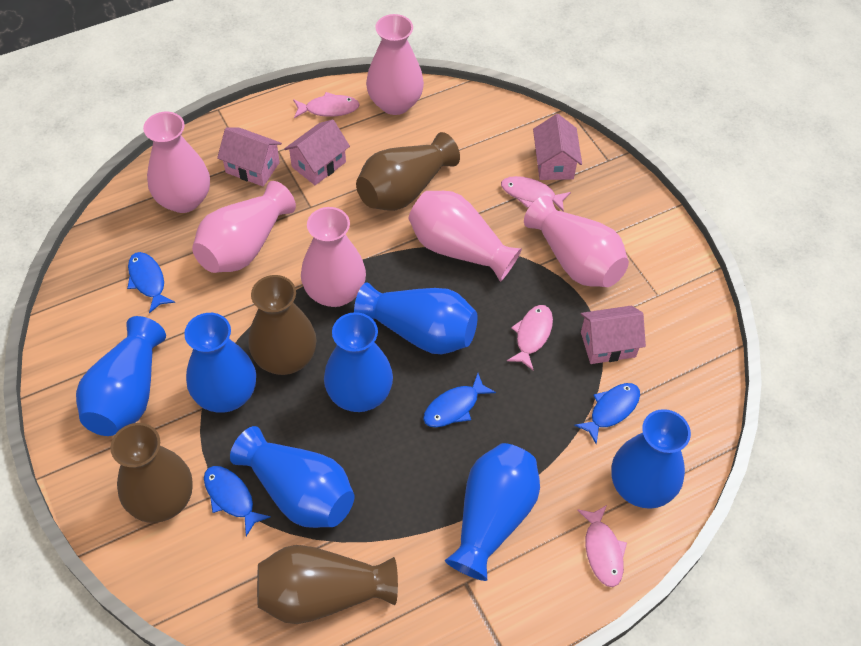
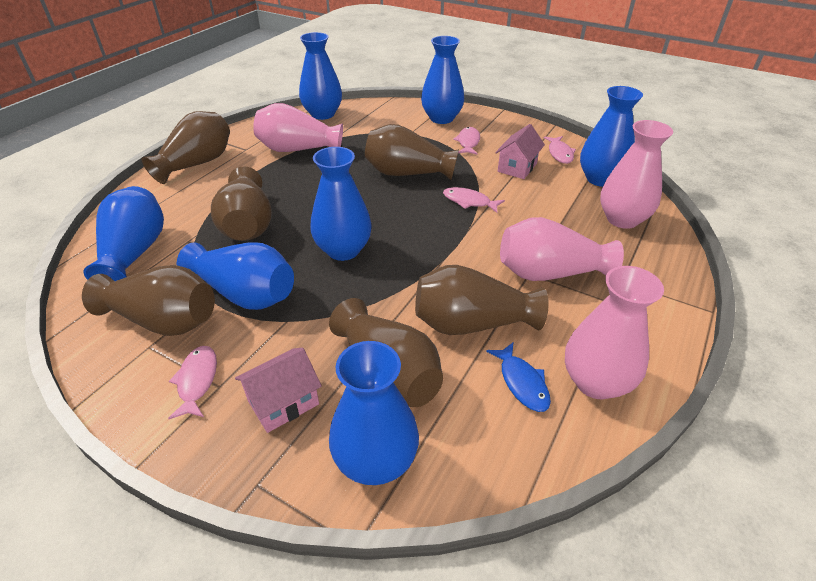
blue fish: [127,252,175,313] [204,466,271,536] [423,373,496,427] [574,383,640,444] = 4 -> [486,342,551,412] = 1
brown vase: [110,423,193,523] [248,275,317,375] [257,545,398,624] [356,132,460,211] = 4 -> [82,265,215,336] [142,111,230,184] [211,166,272,241] [329,298,443,407] [365,124,459,180] [415,265,549,335] = 6
pink house: [217,128,282,186] [284,119,350,185] [533,114,582,180] [580,305,646,364] = 4 -> [235,347,322,433] [495,124,545,179] = 2
pink vase: [143,112,210,213] [192,181,296,273] [301,207,366,307] [366,14,424,115] [408,191,522,282] [524,195,629,287] = 6 -> [253,103,343,152] [500,217,624,281] [565,266,664,399] [600,120,673,229] = 4

